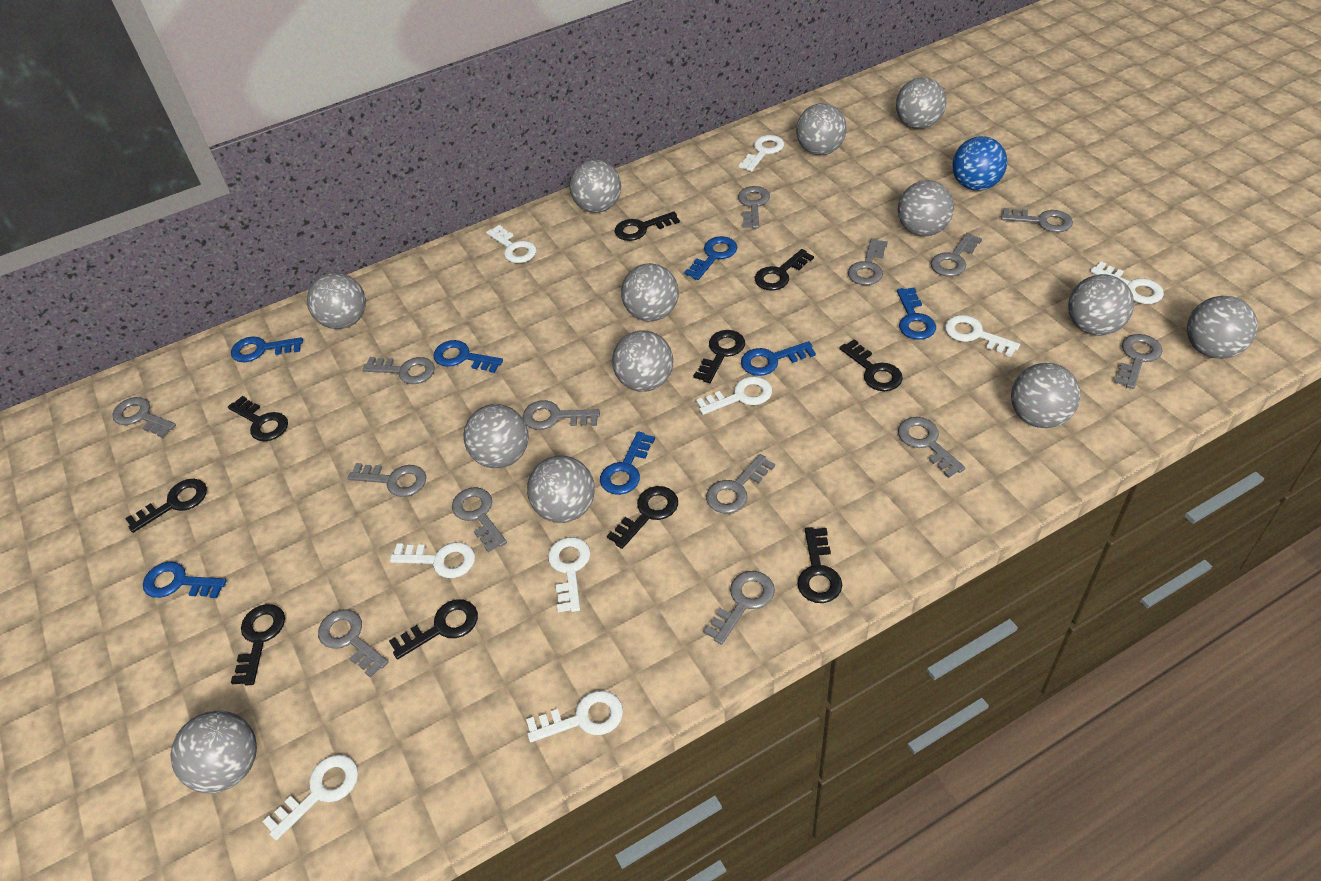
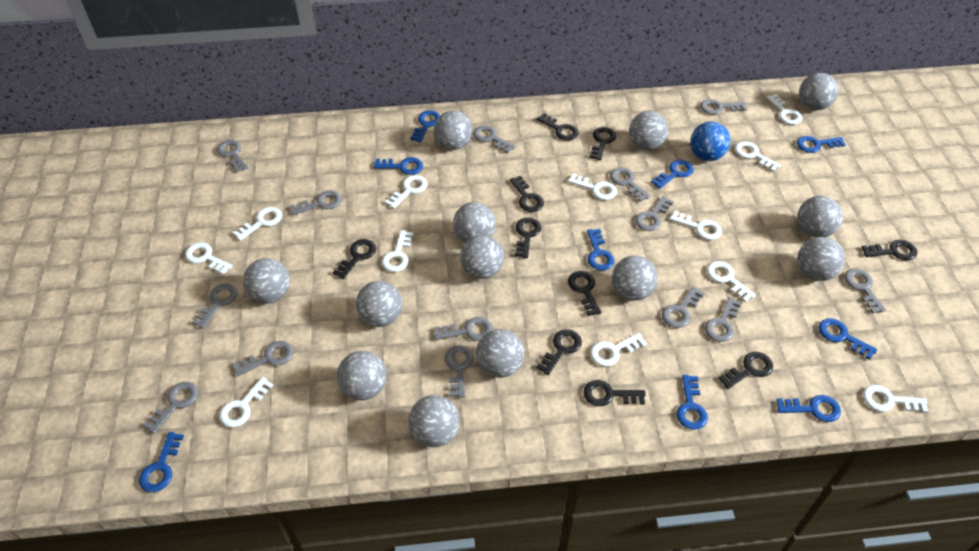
blue key: [143,562,227,598] [231,336,303,362] [433,340,503,373] [600,431,655,495] [685,236,737,280] [741,341,816,376] [897,287,936,340] = 7 -> [139,432,184,492] [374,157,423,175] [410,110,440,142] [587,229,614,270] [651,160,694,189] [676,375,708,430] [777,395,841,422] [797,136,846,153] [819,318,877,359] = 9
white key: [262,755,358,841] [390,542,475,578] [486,225,537,263] [526,691,623,742] [548,537,590,612] [696,376,772,415] [739,135,784,172] [945,315,1020,357] [1090,261,1164,304] = 9 -> [185,242,233,275] [219,377,274,427] [232,207,282,241] [382,230,413,272] [385,175,428,209] [568,173,617,200] [590,333,647,367] [670,211,722,240] [707,261,756,302] [735,141,781,172] [766,94,802,125] [863,385,928,413] = 12

